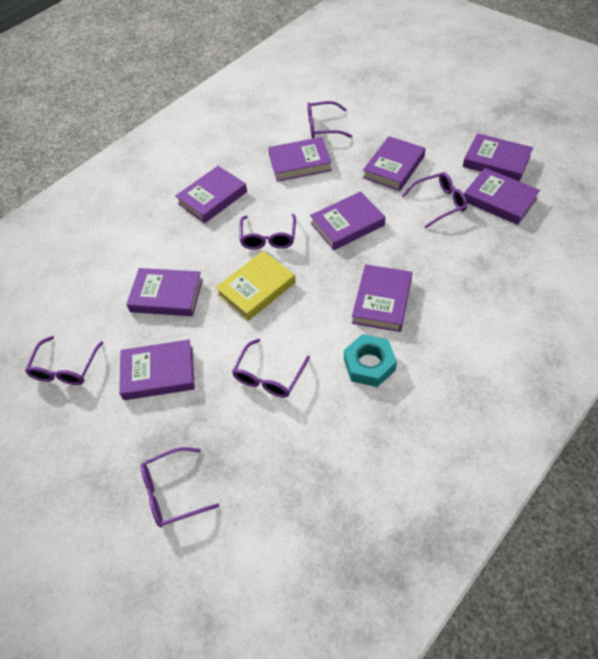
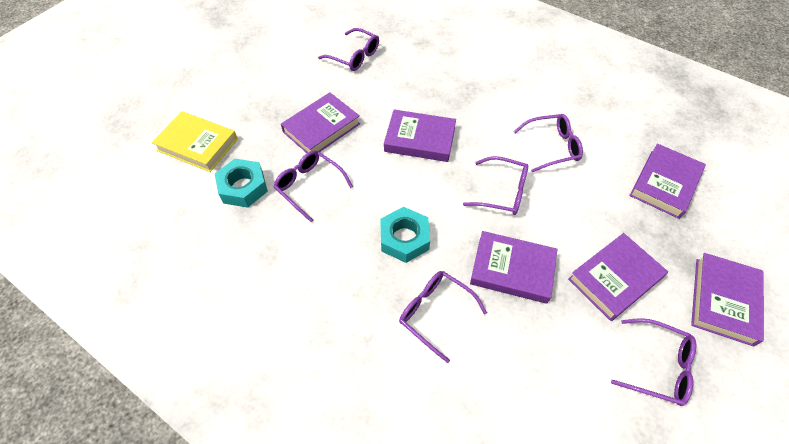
purple book: [119,339,195,400] [126,268,203,316] [175,166,247,223] [268,137,332,182] [310,191,385,250] [352,264,412,332] [363,136,426,191] [463,133,533,182] [464,168,540,225] = 9 -> [281,92,360,153] [384,110,456,162] [470,231,557,304] [568,233,668,321] [629,144,706,219] [691,253,764,346] = 6
turquoise nut: [344,334,397,387] = 1 -> [215,159,268,208] [380,207,430,263] = 2

